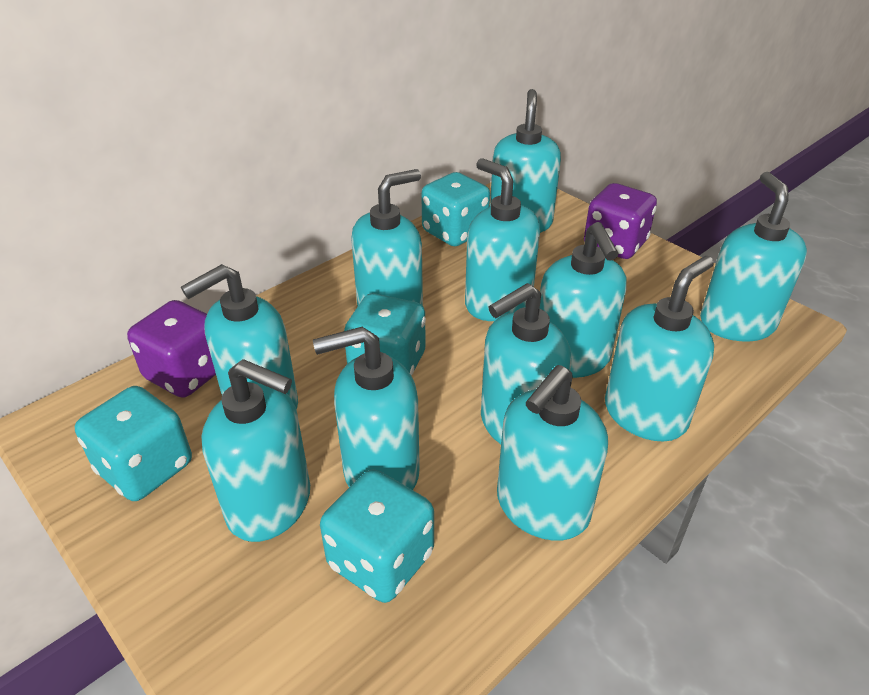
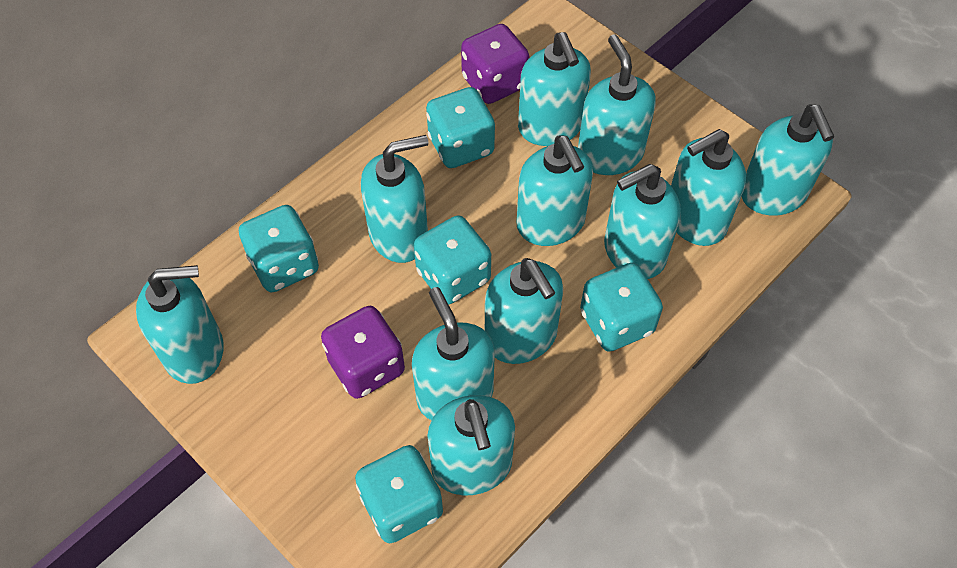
turquoise dice: [75,386,192,501] [320,469,434,603] [344,293,426,376] [421,172,490,247] = 4 -> [239,205,319,292] [355,445,443,543] [414,215,491,305] [426,87,495,168] [580,263,663,352] = 5

